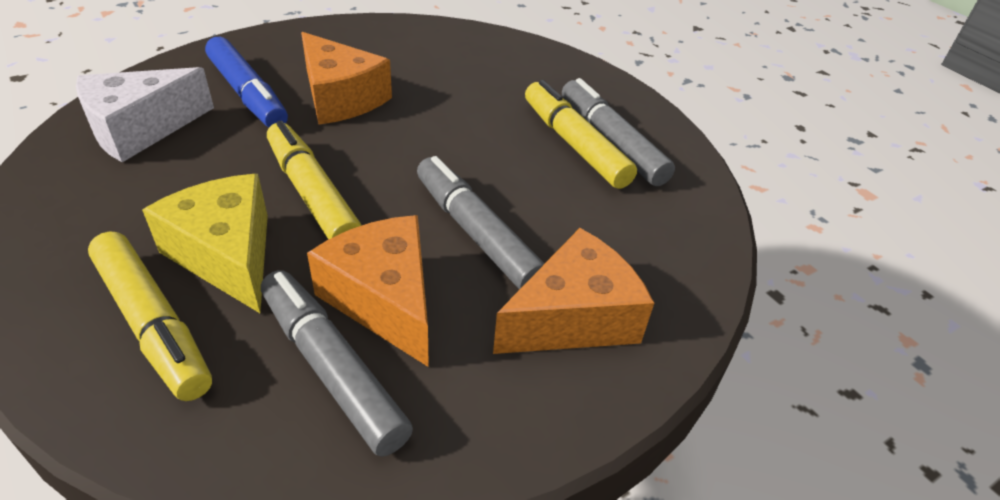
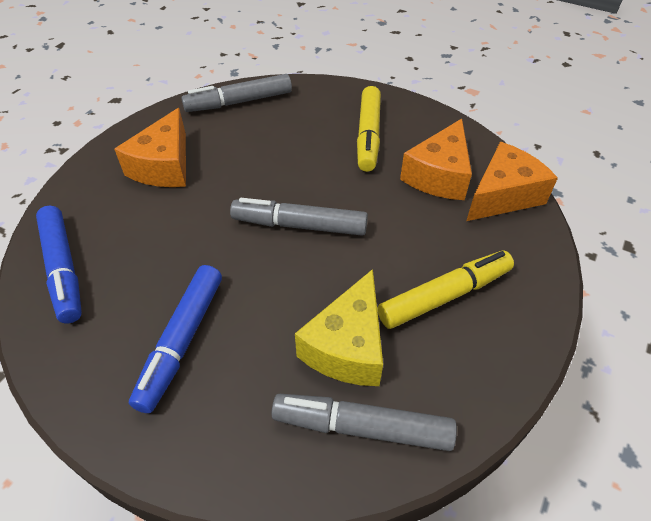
blue marker: [205,37,288,128] = 1 -> [36,205,82,323] [129,265,222,413] = 2
white cheese: [76,67,214,162] = 1 -> none = 0
yellow marker: [88,231,212,401] [267,121,362,240] [525,80,637,189] = 3 -> [357,86,381,172] [377,251,514,329] = 2

